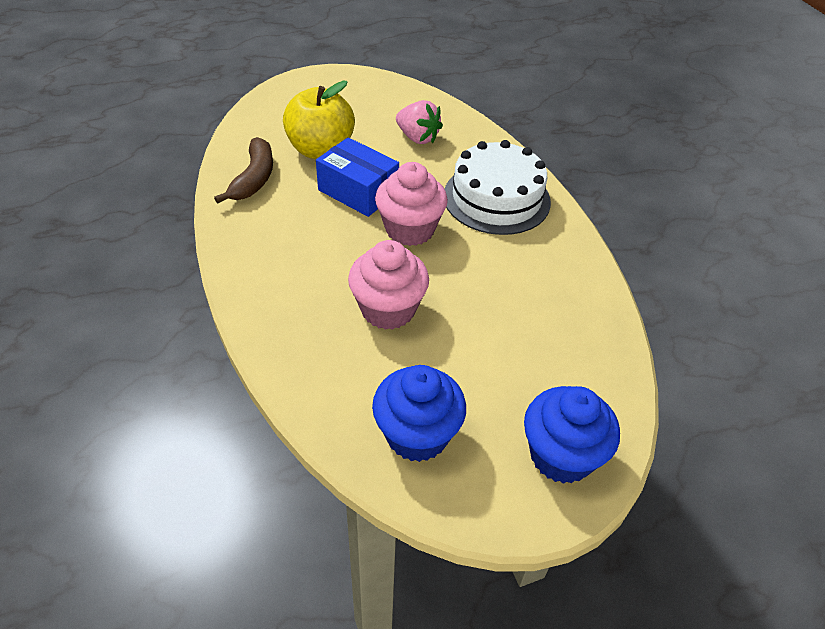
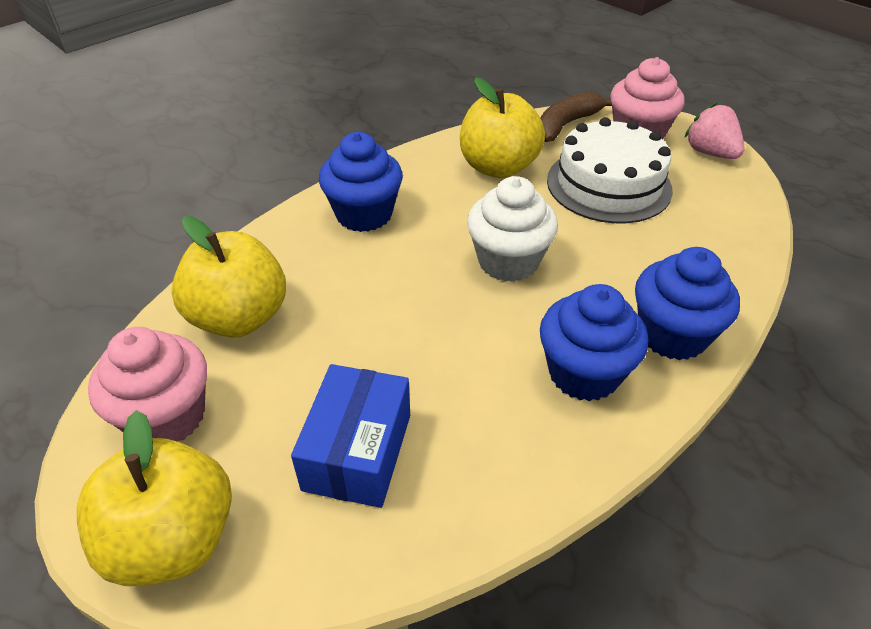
blue cupcake: [372,365,466,462] [524,386,620,484] = 2 -> [319,132,403,232] [540,284,648,401] [635,247,740,360] = 3
white cupcake: none = 0 -> [467,176,558,282] = 1
yellow apple: [283,80,355,159] = 1 -> [77,410,232,586] [171,216,286,338] [460,77,545,178] = 3

